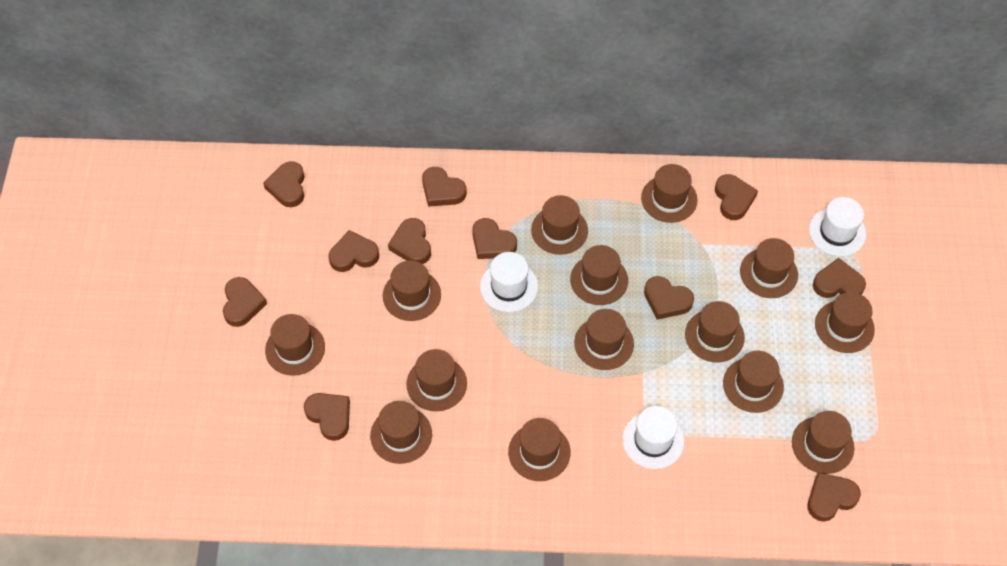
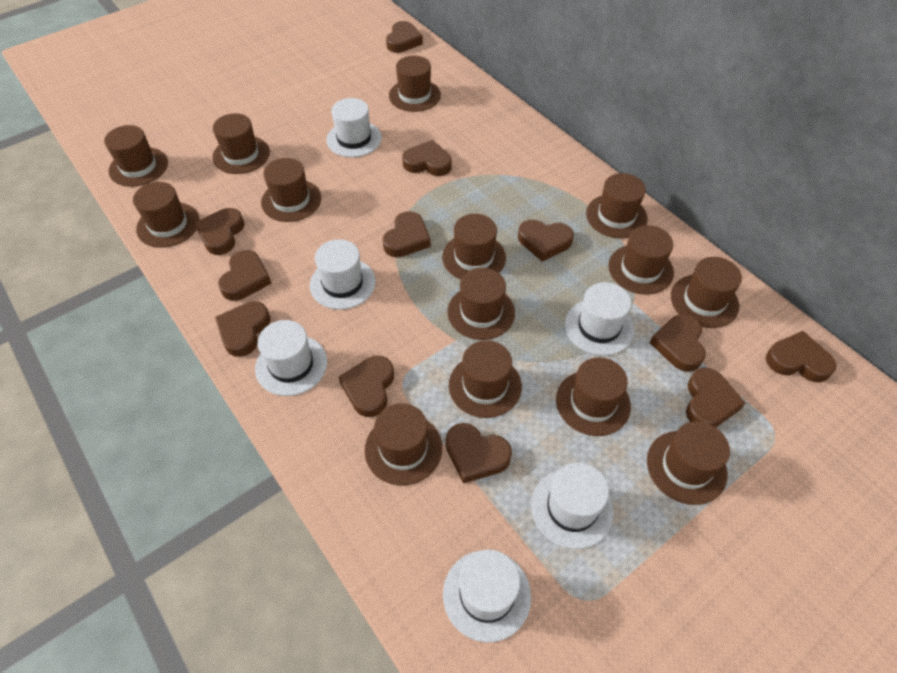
brown heart: [223,277,267,327] [263,161,305,207] [304,393,350,441] [329,230,379,272] [388,218,431,264] [422,167,467,207] [472,218,517,259] [644,276,694,320] [715,174,758,220] [808,472,861,522] [813,258,866,298] = 11 -> [194,208,245,255] [215,301,271,357] [218,250,272,301] [339,356,394,417] [383,211,431,257] [386,21,423,53] [402,140,452,176] [446,423,512,483] [518,220,574,262] [650,314,706,372] [686,368,745,427] [766,331,837,383] = 12
white hat: [480,252,538,312] [622,406,684,469] [809,197,866,256] = 3 -> [255,320,327,396] [310,239,376,309] [326,98,382,157] [443,550,531,642] [531,463,614,549] [565,282,634,356] = 6

